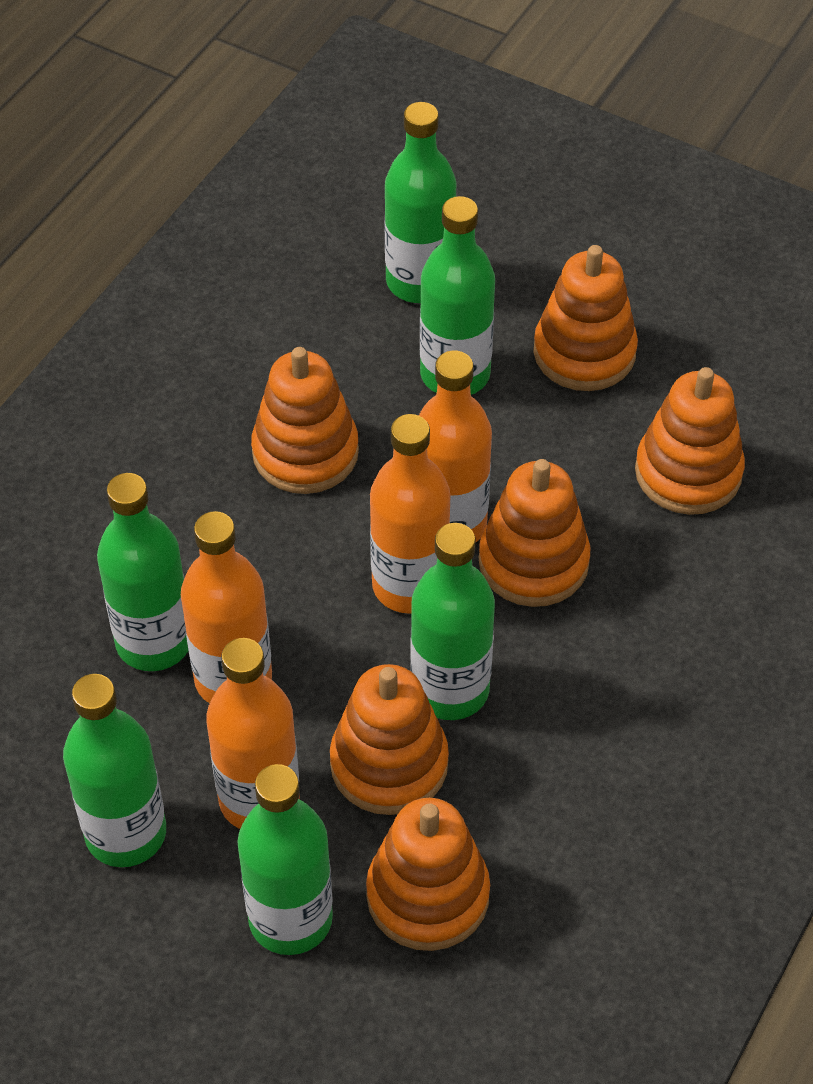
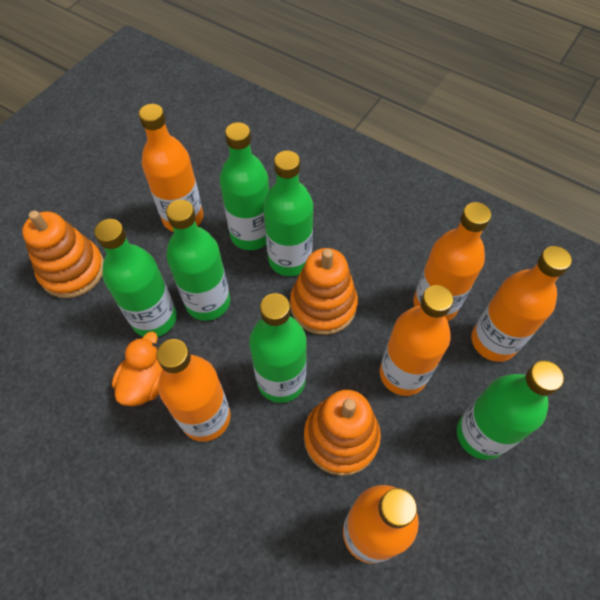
orange bottle: [181,511,272,703] [206,638,300,829] [370,414,450,614] [419,351,492,542] = 4 -> [139,104,203,232] [156,339,231,442] [343,485,419,563] [380,285,453,396] [414,202,491,321] [472,246,572,362] = 6
orange duck: none = 0 -> [112,332,163,406] = 1
orange stacking toy: [251,347,359,494] [330,664,449,815] [366,798,490,951] [479,459,590,607] [533,245,638,391] [635,367,745,515] = 6 -> [22,210,104,298] [290,248,358,335] [304,390,381,476] = 3

